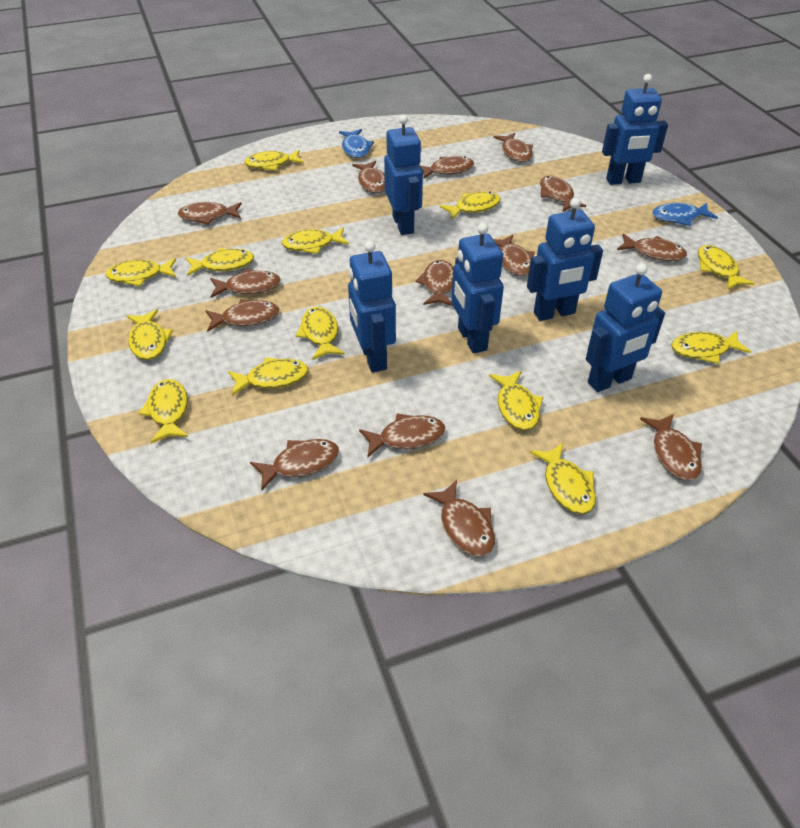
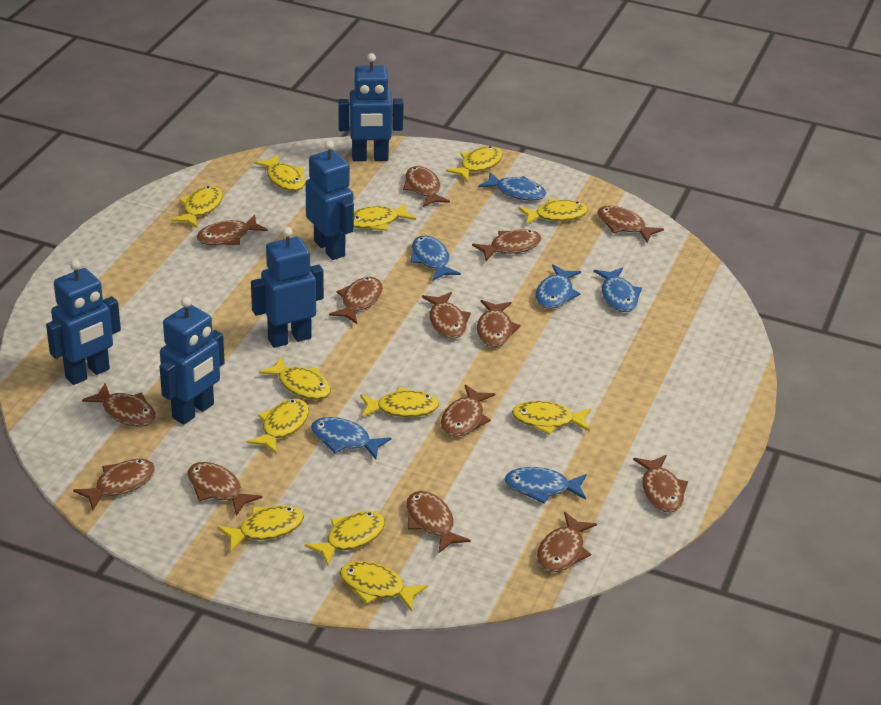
blue fish: [339,129,374,158] [652,203,718,226] = 2 -> [311,417,391,459] [410,236,461,281] [478,172,546,200] [504,467,587,503] [536,264,581,309] [594,267,642,312] = 6
blue robot: [348,241,396,373] [384,115,423,235] [451,223,504,354] [527,198,603,321] [586,263,665,392] [602,74,668,185] = 6 -> [46,260,121,385] [159,297,225,425] [251,227,324,348] [306,140,354,260] [339,53,404,161] = 5
yellow fish: [105,258,176,286] [127,309,173,360] [139,379,188,443] [186,248,254,276] [228,357,308,396] [244,150,304,171] [282,227,349,254] [296,307,345,360] [439,192,501,220] [489,370,543,431] [530,443,596,514] [671,330,751,364] [698,245,754,290] = 13 -> [171,186,223,228] [217,505,304,551] [247,399,309,454] [254,154,305,191] [259,357,331,400] [305,511,385,566] [340,561,428,612] [354,202,416,231] [360,387,439,417] [446,146,503,182] [512,401,591,435] [518,199,588,225] = 12

